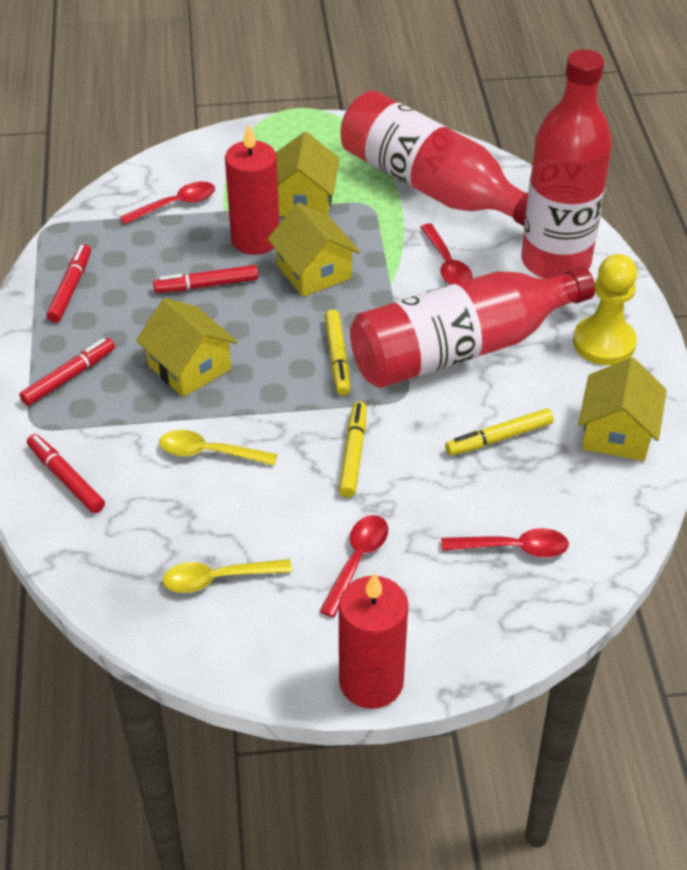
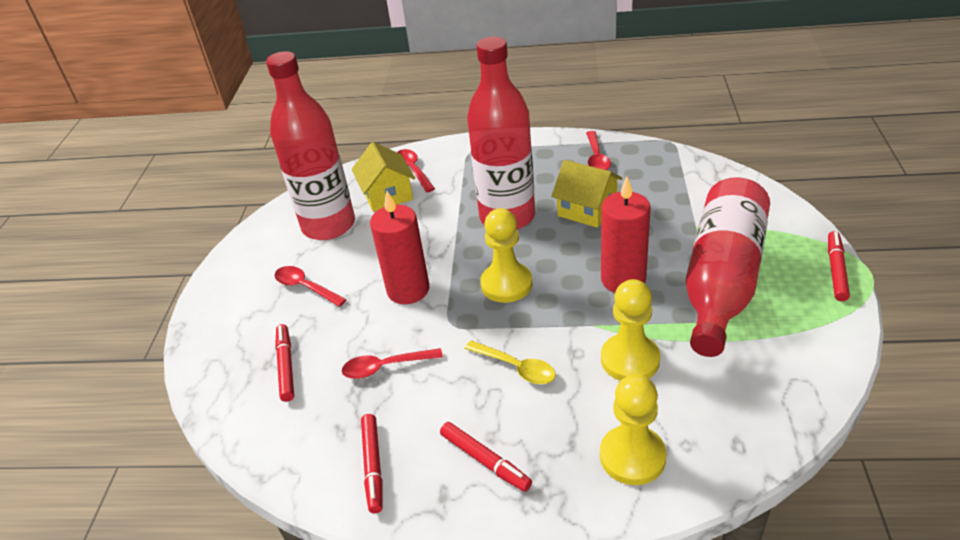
yellow house: [136,298,237,397] [268,202,360,297] [276,132,339,217] [578,357,667,461] = 4 -> [352,142,415,212] [551,160,622,228] = 2
yellow marker: [324,310,350,396] [339,401,367,497] [445,408,554,456] = 3 -> none = 0
yellow pawn: [573,254,637,365] = 1 -> [480,208,532,303] [600,374,666,485] [601,279,660,381] = 3
yellow spoon: [159,430,278,466] [162,559,292,593] = 2 -> [465,340,556,384] = 1

